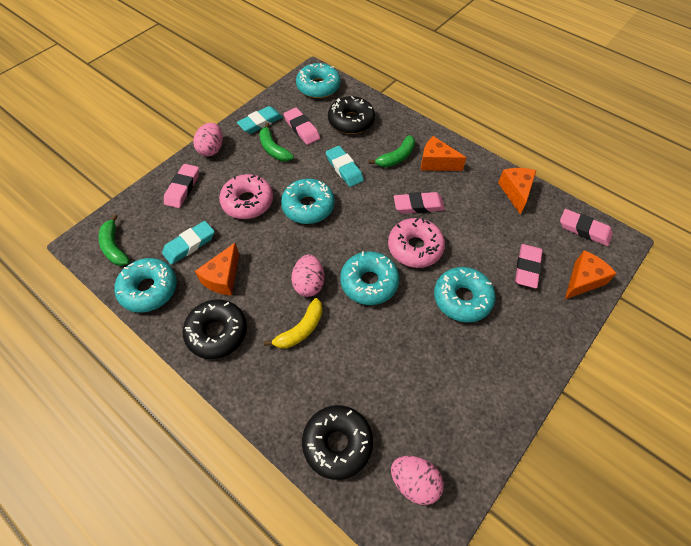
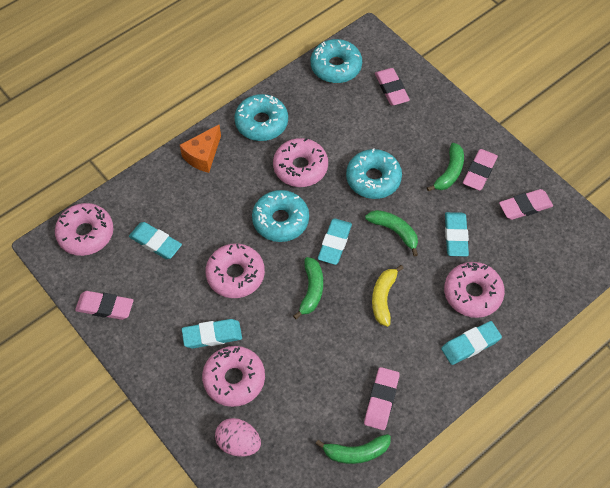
black donut: [183,300,247,359] [302,405,373,480] [328,96,375,134] = 3 -> none = 0
green banana: [99,214,130,266] [259,123,294,161] [369,135,415,167] = 3 -> [293,257,323,319] [316,434,391,464] [365,210,418,256] [427,143,464,191] = 4
orange cheese: [195,243,239,295] [421,136,467,171] [498,168,537,214] [565,250,617,299] = 4 -> [180,124,221,173] = 1
pink donut: [219,174,273,219] [388,218,445,268] = 2 -> [55,203,113,256] [202,346,265,407] [206,243,265,298] [273,138,328,187] [444,262,505,318] = 5
pink egg: [193,123,223,156] [291,255,324,297] [391,456,444,505] = 3 -> [215,418,261,457] = 1
turquoise donut: [114,258,177,313] [281,179,335,224] [296,63,341,98] [340,251,400,305] [434,267,495,323] = 5 -> [235,94,288,141] [252,190,309,242] [311,39,362,83] [346,148,402,199] = 4
turquoise eraser: [162,221,215,265] [237,106,283,134] [326,146,364,187] = 3 -> [129,222,182,259] [182,319,242,348] [318,218,352,265] [441,321,502,365] [445,212,469,256] = 5

